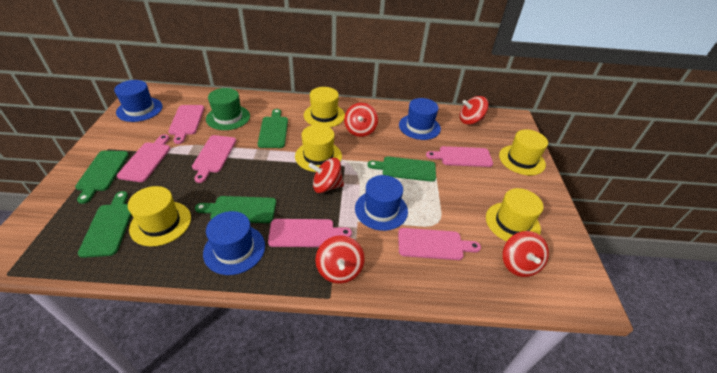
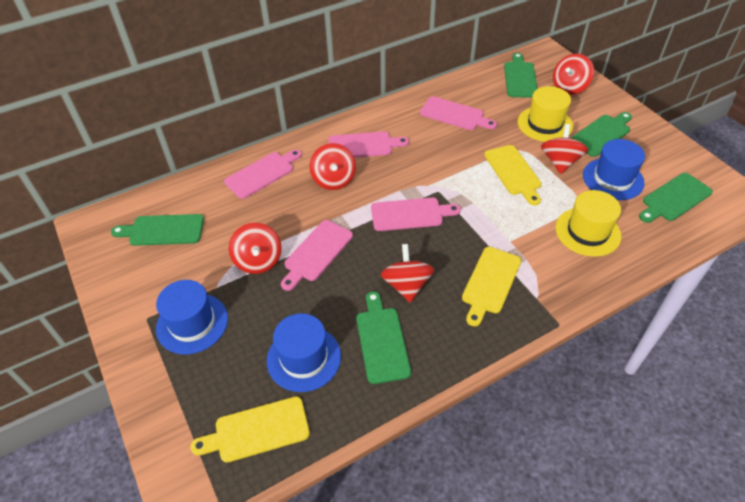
blue hat: [114,80,163,122] [203,211,265,275] [355,175,408,231] [399,98,441,140] = 4 -> [156,280,228,354] [267,313,341,392] [583,139,645,200] = 3
green hat: [206,88,250,130] = 1 -> none = 0
pink cutting board: [117,134,170,182] [168,105,204,144] [192,135,236,183] [268,219,352,247] [398,228,481,260] [426,146,493,167] = 6 -> [224,149,302,199] [281,220,353,291] [328,131,409,158] [371,198,461,231] [420,96,497,130] = 5
yellow cutting board: none = 0 -> [190,396,310,463] [462,247,521,327] [484,145,541,206] = 3
yellow hat: [128,186,191,246] [295,125,342,172] [304,87,345,127] [486,188,544,241] [499,129,548,175] = 5 -> [518,86,573,142] [555,190,621,257] = 2

